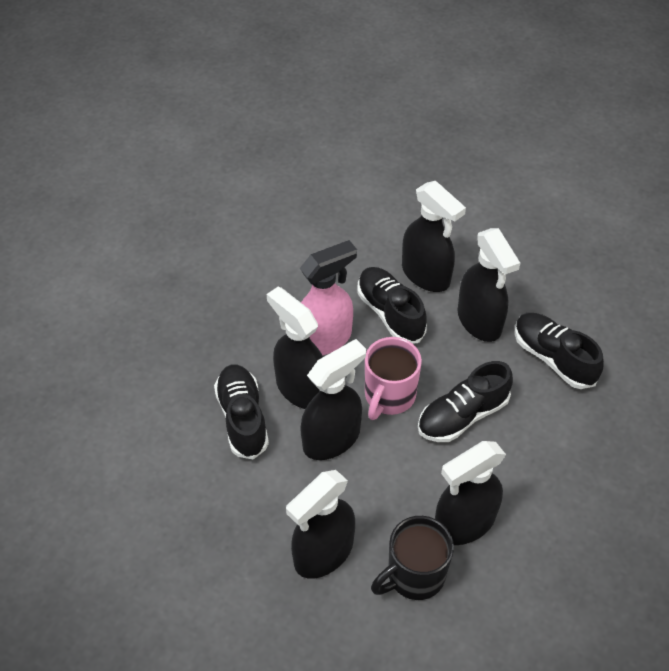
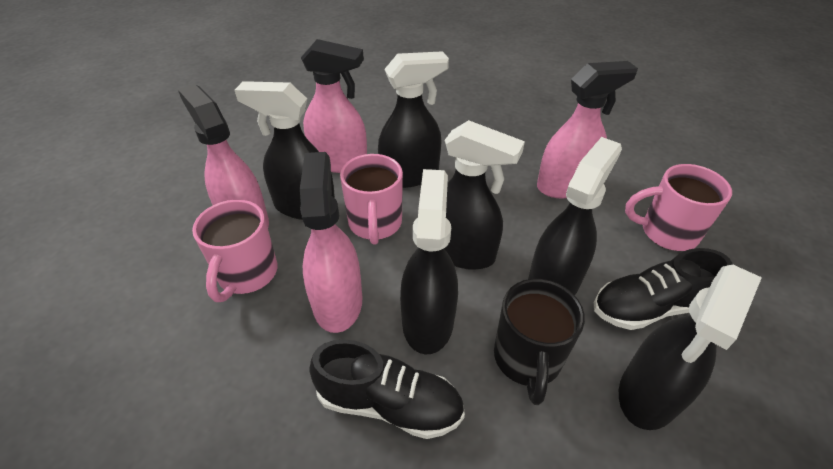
black shoe: [214,364,269,460] [357,267,427,344] [418,361,513,442] [515,313,604,389] = 4 -> [309,339,465,439] [594,248,732,330] = 2
pink mug: [365,337,422,420] = 1 -> [192,199,278,302] [340,154,403,245] [625,164,732,251] = 3
pink spray bottle: [300,240,357,355] = 1 -> [178,84,269,227] [300,152,363,333] [301,39,367,173] [537,61,638,198] = 4

